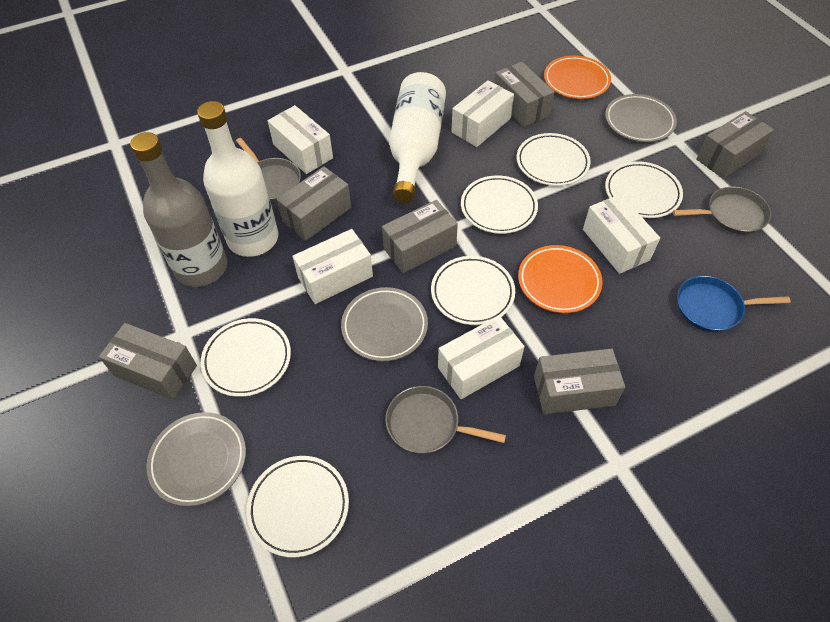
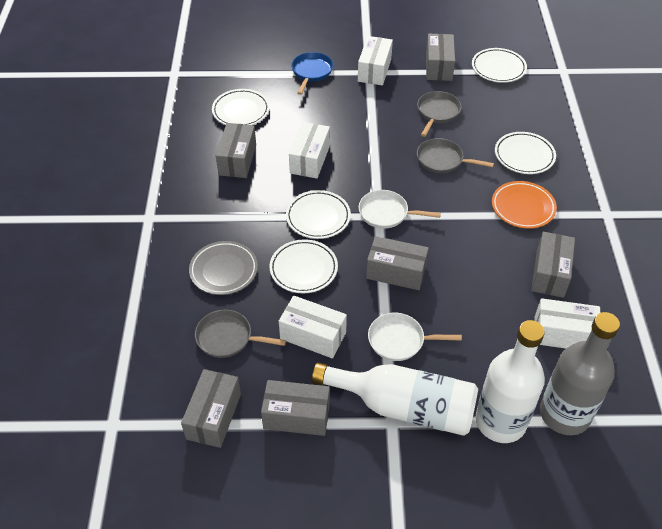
grey plate: [146,412,246,506] [341,287,428,361] [605,94,677,142] = 3 -> [189,241,258,295] = 1
orange plate: [518,245,602,313] [544,55,611,99] = 2 -> [492,181,557,229] = 1
white box: [268,105,333,174] [293,229,373,304] [438,316,525,399] [452,80,514,147] [583,194,660,274] = 5 -> [279,296,347,359] [289,122,330,179] [358,36,393,85] [534,298,600,349] = 4
white pan: none = 0 -> [359,190,441,229] [368,313,462,361] = 2
white plate: [201,318,291,397] [246,456,349,558] [431,256,515,325] [461,175,538,234] [517,133,591,186] [605,161,683,218] = 6 -> [212,89,270,125] [269,239,338,293] [286,190,351,239] [472,48,527,83] [495,132,556,174] = 5

